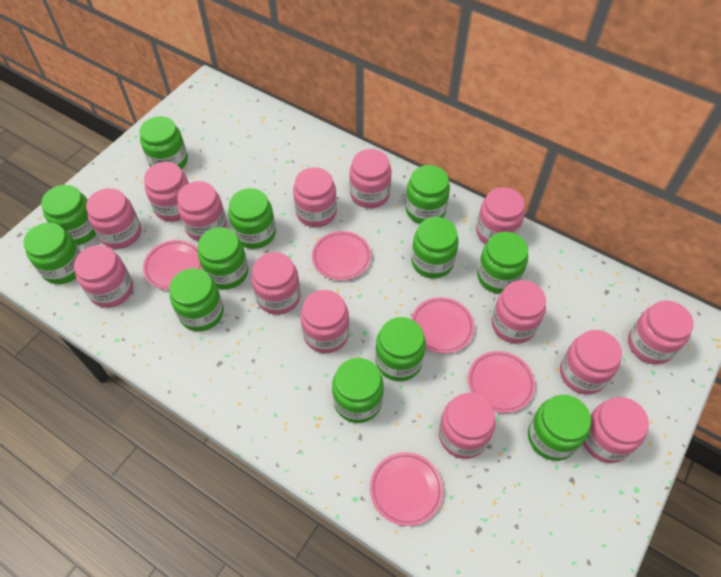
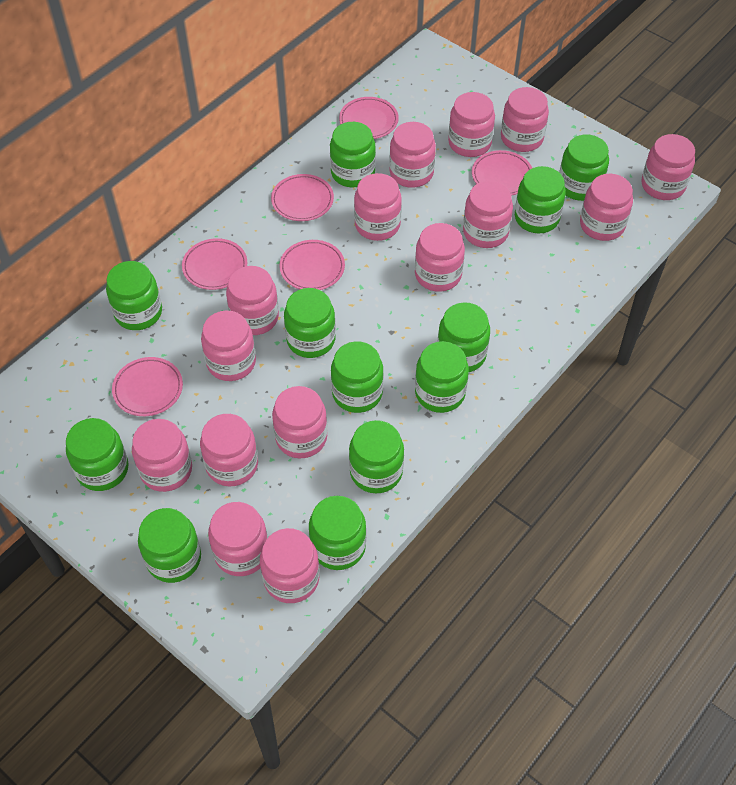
pink jar: [74,245,133,308] [86,188,141,249] [144,162,189,222] [177,181,227,241] [251,252,301,315] [293,167,337,227] [301,290,349,353] [349,149,391,208] [438,393,496,459] [476,187,525,244] [492,280,546,344] [560,330,622,395] [583,397,649,463] [628,301,694,364] = 14 -> [132,419,192,492] [200,414,258,486] [201,311,256,381] [208,502,268,576] [226,266,279,335] [260,528,320,603] [272,386,327,458] [354,173,402,241] [389,122,436,188] [415,223,465,292] [448,92,495,157] [463,181,513,248] [501,87,549,152] [580,174,633,241] [641,134,695,200] = 15
pink plate: [143,240,202,290] [312,231,371,280] [370,452,443,526] [411,297,474,353] [468,351,535,413] = 5 -> [112,357,183,416] [182,238,248,290] [271,174,334,221] [279,240,345,290] [339,97,399,139] [472,150,532,196] = 6

